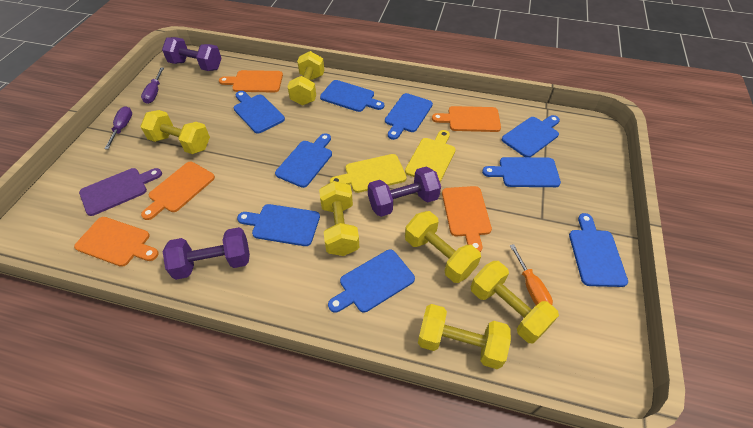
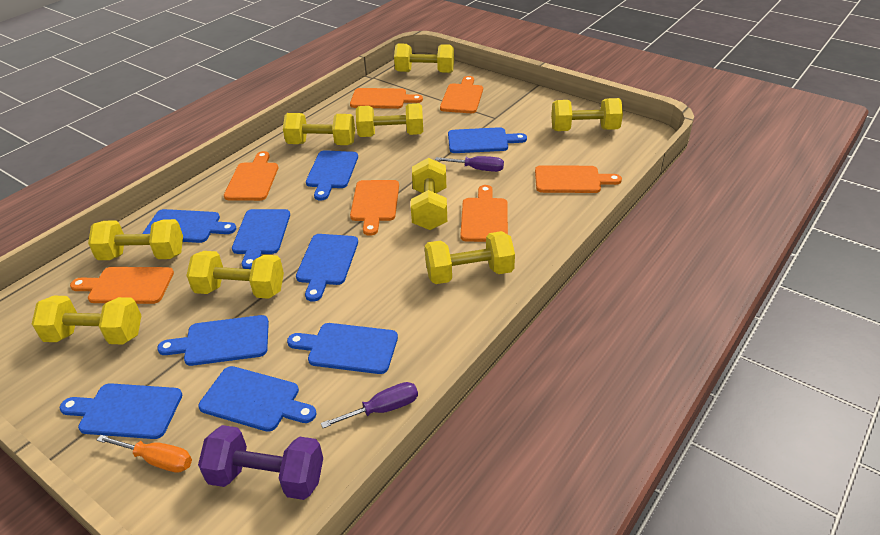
orange cutting board: [74,217,159,267] [141,162,215,220] [219,70,283,92] [432,106,501,132] [442,186,492,252] = 5 -> [70,267,174,304] [224,151,278,201] [350,88,423,109] [350,180,399,236] [440,76,483,113] [460,185,508,242] [535,165,622,193] = 7
purple cutting board: [79,168,162,216] = 1 -> none = 0
purple dumbbell: [162,37,221,71] [163,227,250,280] [368,166,441,217] = 3 -> [198,425,323,500] = 1
yellow cutting board: [330,154,407,193] [405,130,456,182] = 2 -> none = 0
yellow dumbbell: [140,110,210,154] [287,51,324,105] [319,181,360,256] [405,211,481,283] [418,304,511,369] [471,261,559,343] = 6 -> [32,296,142,345] [88,219,183,260] [186,251,284,299] [283,113,355,145] [356,103,423,137] [394,44,454,73] [411,158,447,230] [425,231,515,284] [551,98,623,131] = 9

